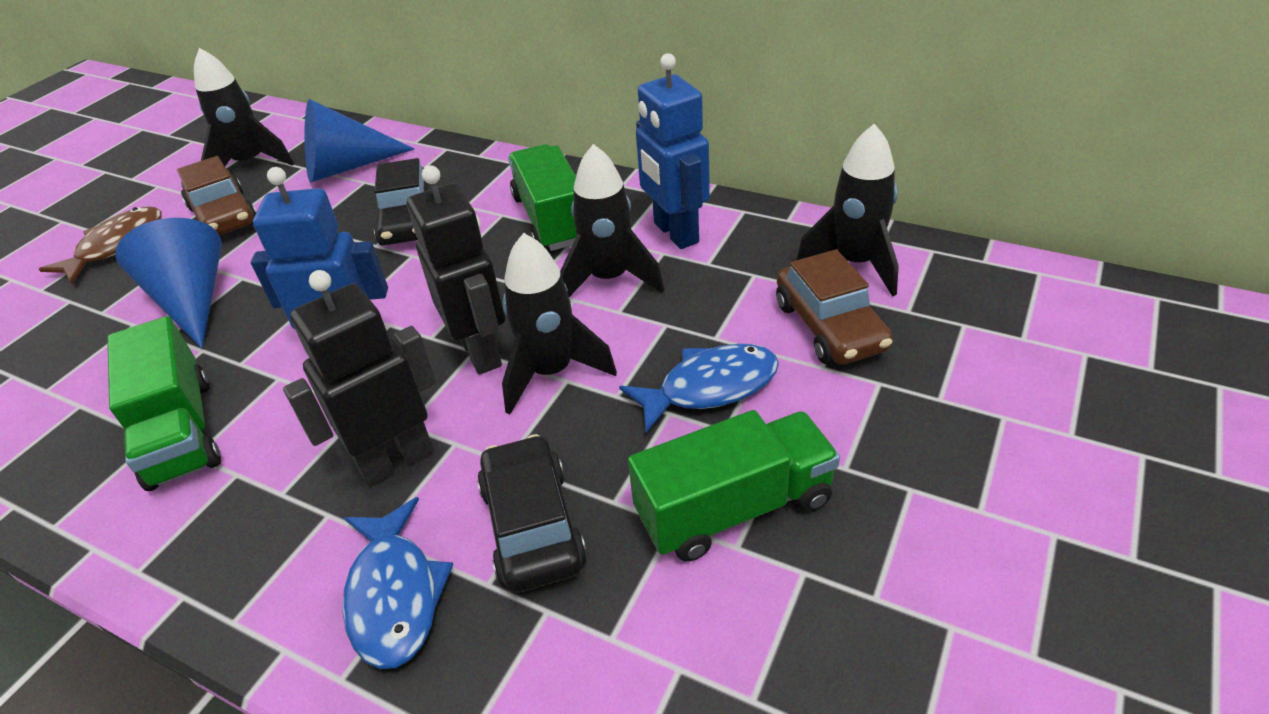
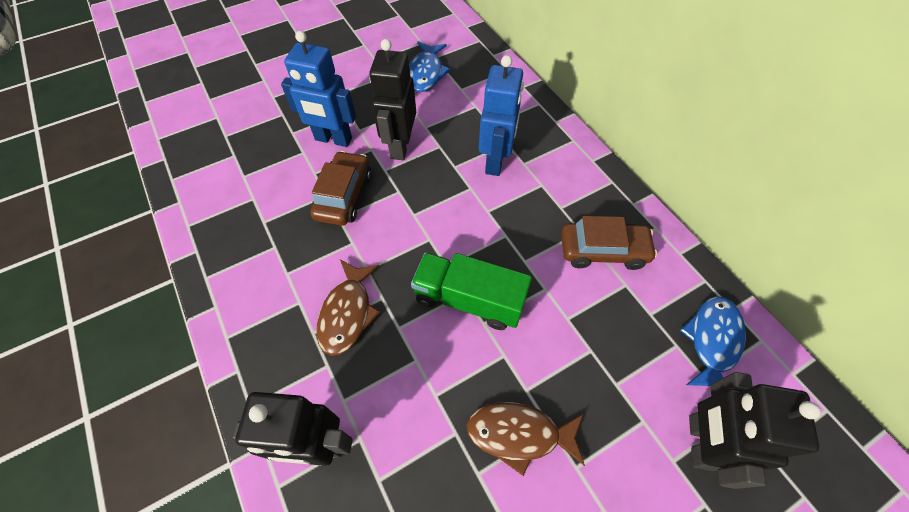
black car: [374,158,432,246] [477,434,587,593] = 2 -> none = 0
black robot: [283,270,436,486] [407,165,505,375] = 2 -> [233,392,353,466] [369,39,416,160] [689,372,821,489] = 3
black rocket: [194,48,294,167] [502,233,617,415] [560,144,664,297] [796,124,899,297] = 4 -> none = 0
blue cone: [115,218,222,349] [304,99,414,182] = 2 -> none = 0
brown fish: [39,207,162,284] = 1 -> [317,260,380,356] [466,402,585,476] = 2
green truck: [107,316,221,491] [508,144,577,251] [628,410,840,562] = 3 -> [411,252,532,330] = 1

